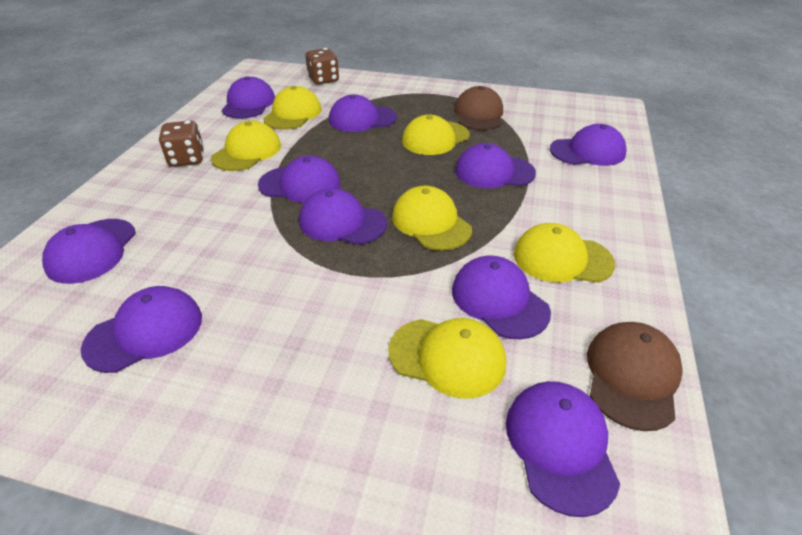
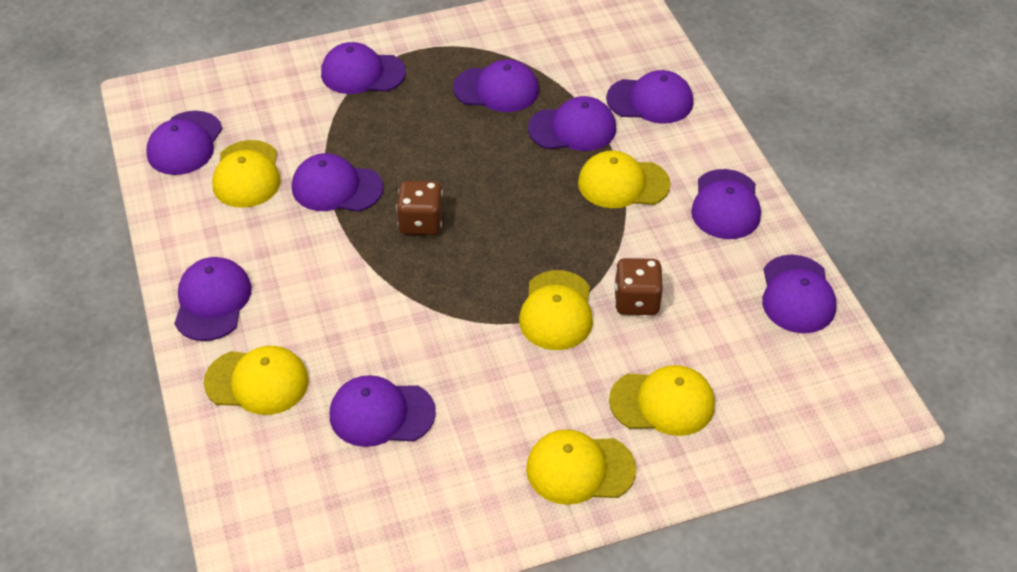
brown cap: [454,86,503,130] [587,322,683,431] = 2 -> none = 0

